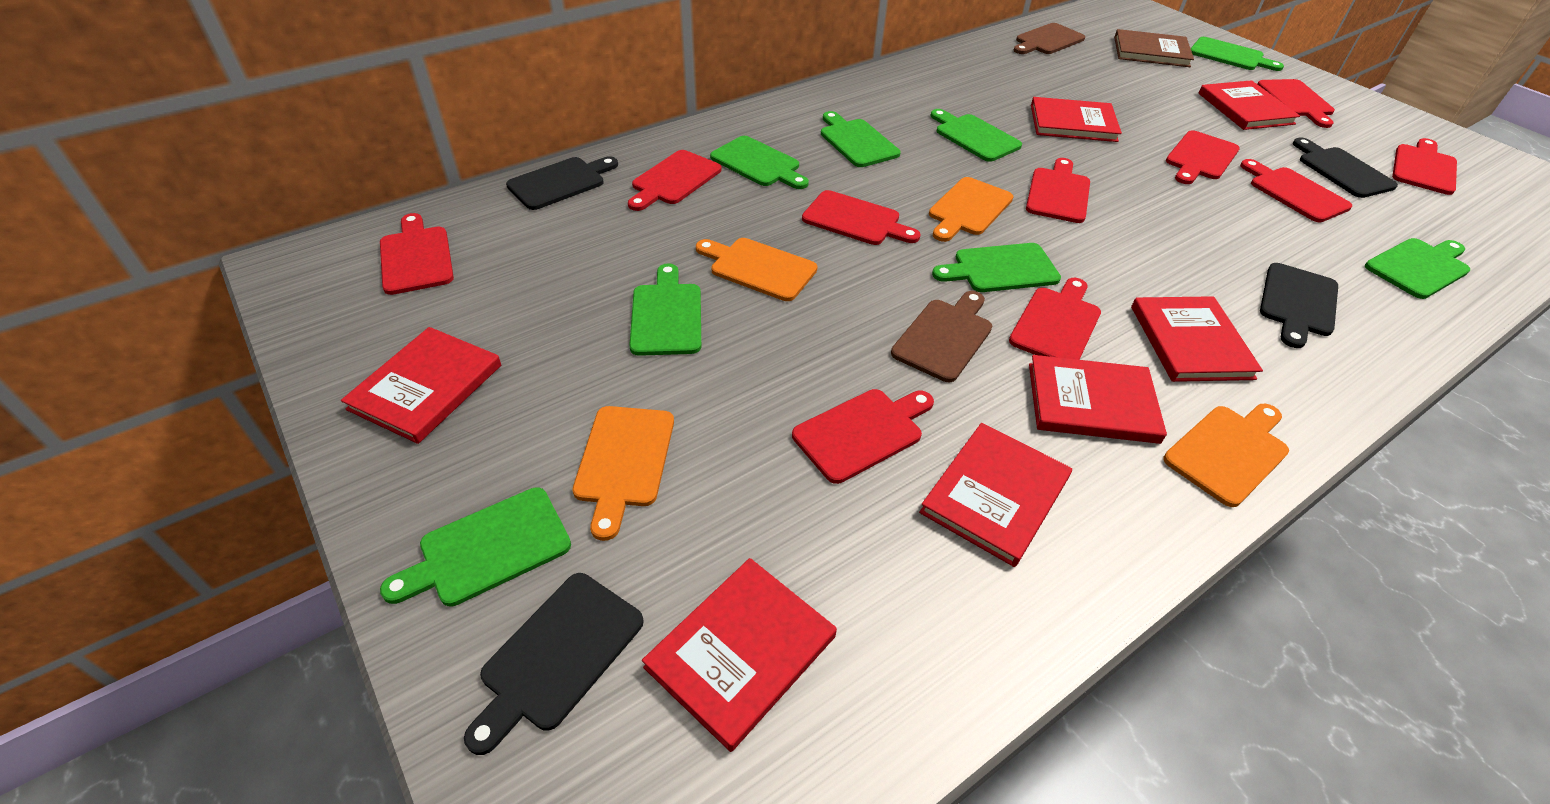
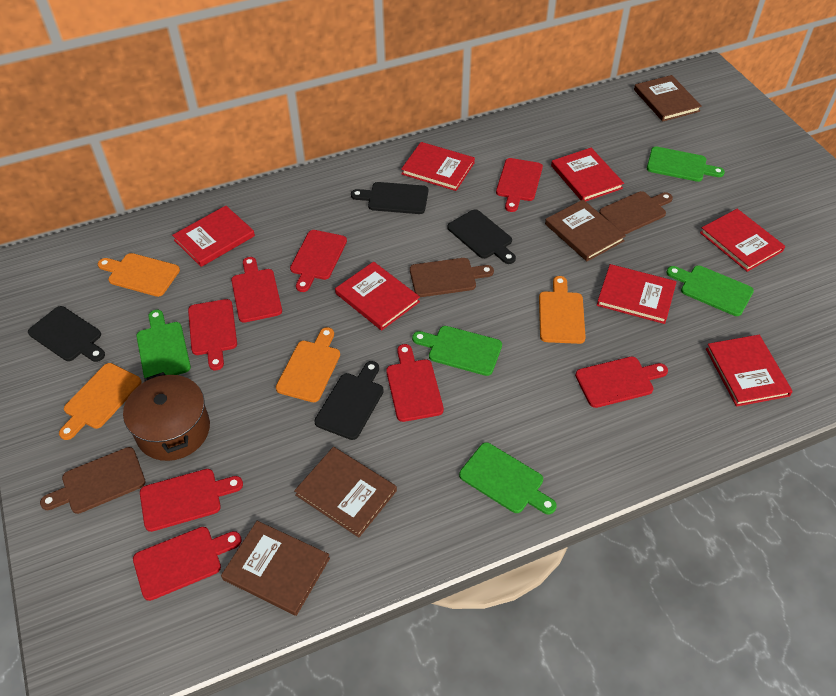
brown book: [1114,29,1194,67] = 1 -> [221,521,330,616] [294,447,397,538] [545,200,626,261] [634,75,702,122] = 4
brown cutting board: [891,291,992,382] [1013,23,1085,54] = 2 -> [40,447,145,514] [410,258,494,297] [599,191,673,234] = 3
brown pot: none = 0 -> [123,372,210,461] = 1
green cutting board: [380,487,571,607] [629,263,701,356] [710,136,809,189] [821,111,900,167] [931,109,1022,162] [932,243,1061,292] [1191,37,1284,71] [1365,238,1470,299] = 8 -> [136,310,191,378] [412,326,502,376] [459,442,557,514] [647,147,725,182] [666,266,754,316] = 5
red cutting board: [380,213,454,295] [628,150,722,211] [792,389,934,484] [802,190,921,245] [1009,278,1101,360] [1026,158,1090,223] [1166,130,1240,184] [1240,159,1352,222] [1258,79,1335,128] [1392,138,1457,195] = 10 -> [133,527,242,601] [140,469,243,532] [188,299,237,370] [231,257,282,323] [290,230,347,292] [386,344,444,422] [496,158,543,212] [575,357,668,408] = 8

